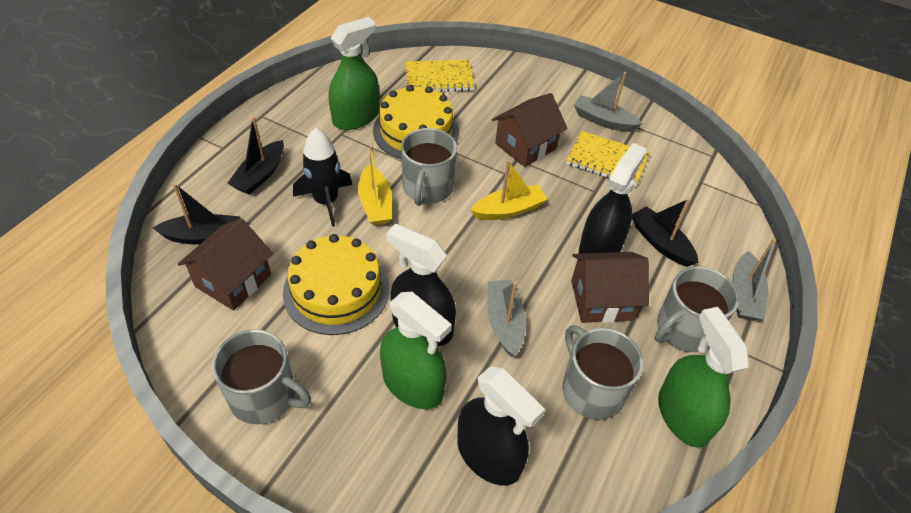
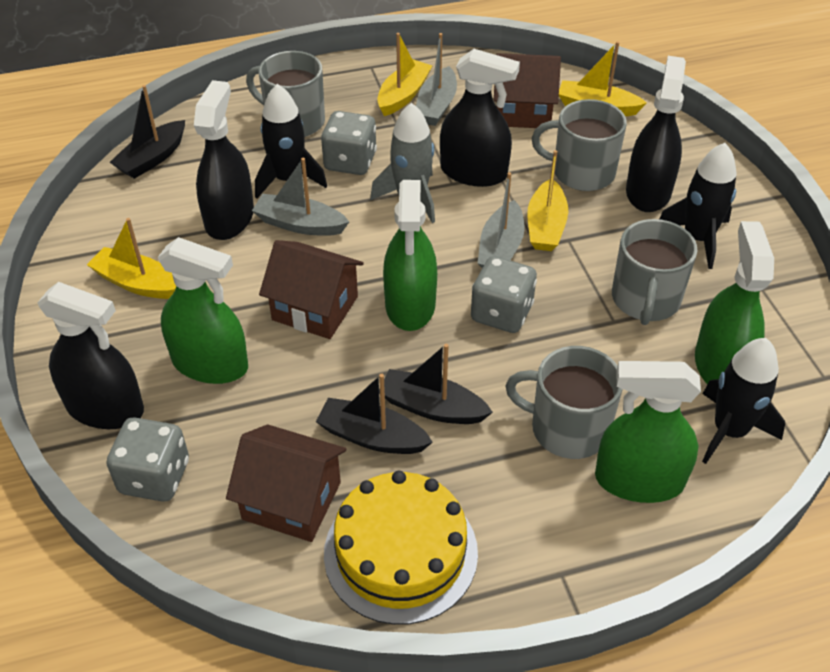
black rocket: [293,128,352,227] = 1 -> [255,84,327,198] [660,143,737,269] [702,338,785,464] = 3
black spray bottle: [386,224,456,347] [457,366,545,486] [579,143,647,254] = 3 -> [37,282,144,429] [194,80,254,240] [440,49,520,187] [626,56,686,212] = 4
green spray bottle: [328,17,379,130] [380,292,452,409] [658,307,749,447] = 3 -> [157,237,248,384] [383,180,437,331] [595,361,701,503] [695,221,774,384] = 4
grey dice: none = 0 -> [107,418,189,502] [321,111,377,175] [471,256,537,333] = 3
grey rocket: none = 0 -> [370,103,435,223] = 1
yellow boat: [358,145,392,226] [470,160,547,220] = 2 -> [87,218,176,299] [377,33,432,116] [527,150,568,251] [559,41,647,116] = 4
yellow cake: [283,234,389,335] [373,85,459,159] = 2 -> [324,471,478,625] = 1
yellow notebook: [405,60,474,92] [566,131,649,187] = 2 -> none = 0

